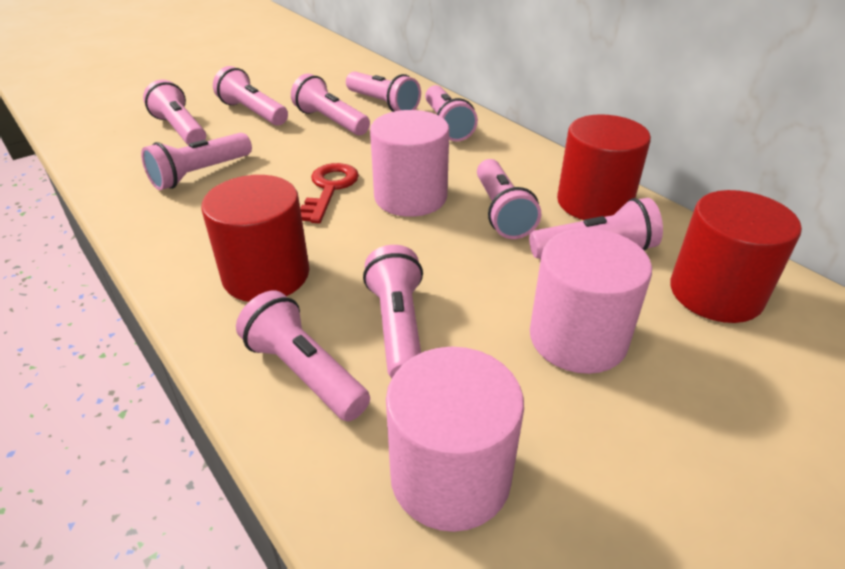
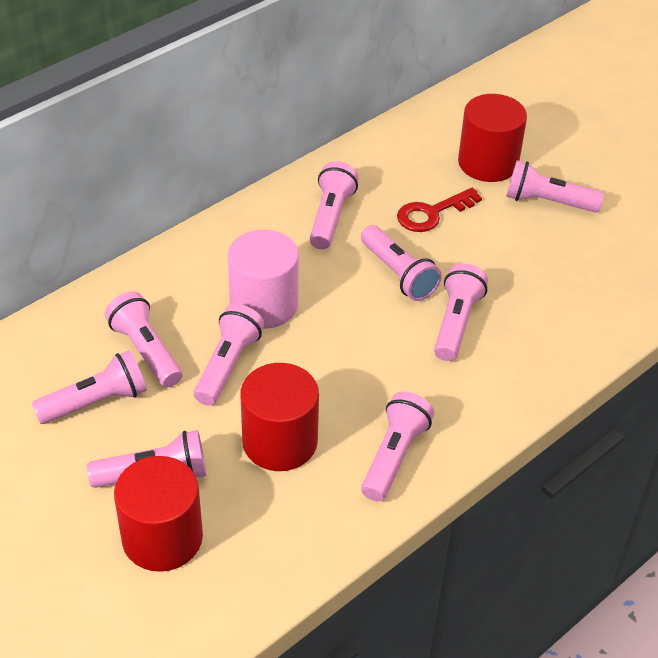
pink cylinder: [370,110,449,217] [386,347,524,532] [530,228,652,374] = 3 -> [228,230,299,329] = 1
pink flashlight: [141,133,252,190] [143,80,206,145] [213,66,288,126] [236,291,370,421] [291,74,370,135] [346,72,421,112] [363,245,423,378] [425,85,478,142] [477,159,541,239] [529,198,663,259] = 10 -> [32,350,147,424] [87,430,207,488] [105,291,182,387] [194,304,264,406] [310,161,359,249] [361,225,442,301] [361,392,434,501] [434,264,488,361] [506,160,604,213] = 9

